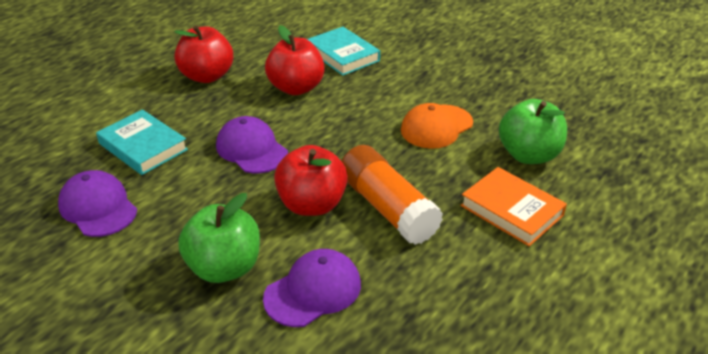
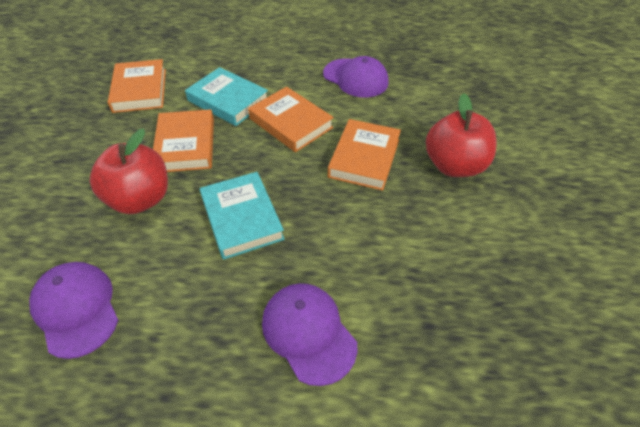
green apple: [178,193,260,283] [499,99,567,164] = 2 -> none = 0
orange book: [460,167,567,246] = 1 -> [108,59,166,113] [153,109,214,172] [248,87,334,152] [328,119,401,191] = 4
orange cap: [401,103,473,149] = 1 -> none = 0
orange glue stick: [342,145,443,245] = 1 -> none = 0
red apple: [174,25,233,83] [265,25,325,95] [274,145,348,216] = 3 -> [89,128,168,214] [426,93,497,177] = 2

